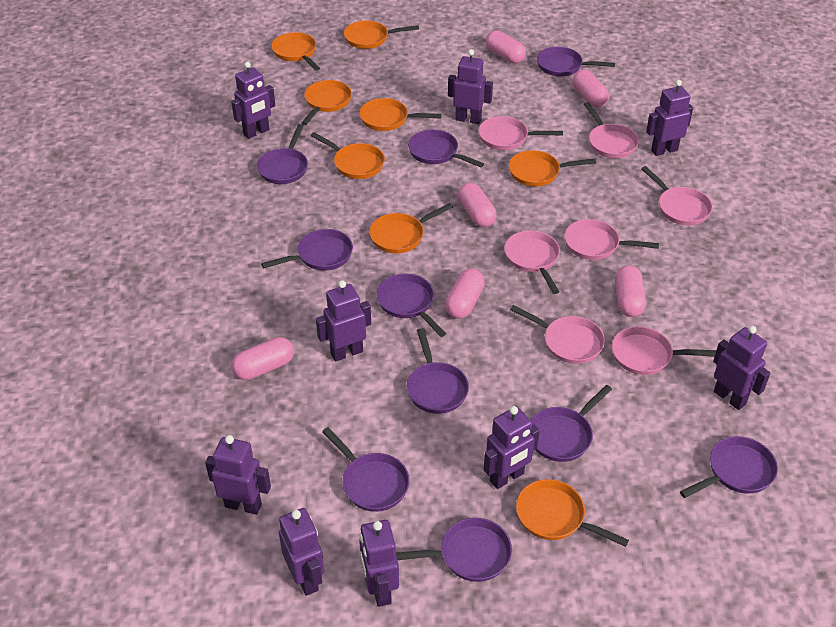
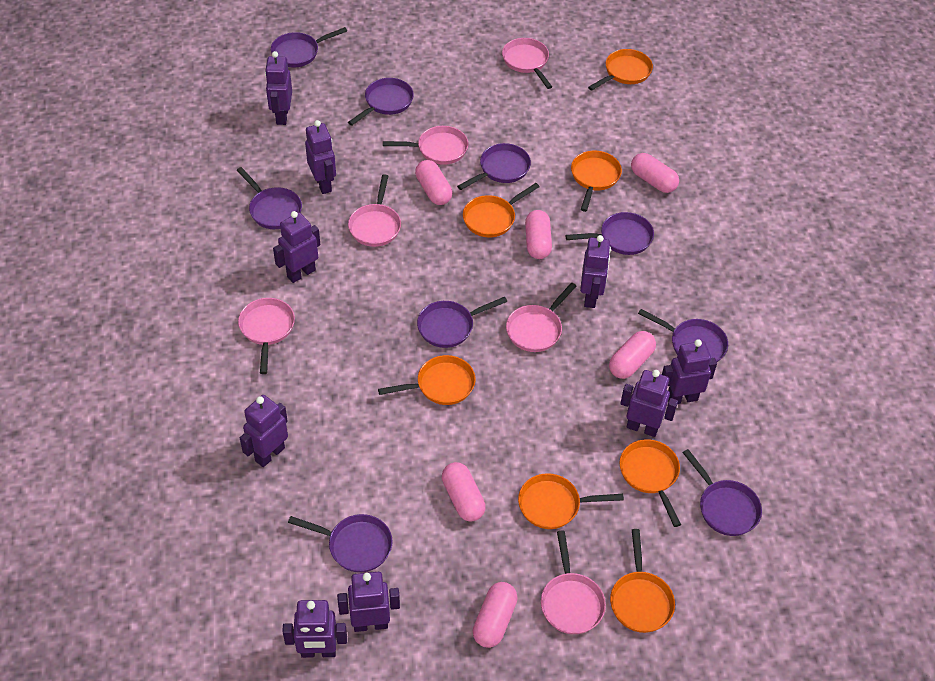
orange pan: [271,32,320,71] [302,80,352,125] [311,132,385,179] [344,21,419,49] [359,98,442,131] [369,203,453,254] [509,150,596,187] [516,479,629,547] = 8 -> [378,355,476,405] [463,183,540,237] [518,473,624,529] [571,151,622,212] [588,49,653,91] [610,529,675,633] [620,439,681,527] = 7
pink pan: [479,116,563,150] [504,230,560,294] [510,305,605,364] [564,219,659,260] [584,102,639,158] [612,326,717,375] [641,166,713,226] = 7 -> [238,298,295,374] [348,174,401,247] [383,126,468,165] [502,38,552,89] [506,283,576,352] [541,531,606,634] = 6
purple pan: [257,124,308,184] [261,229,353,270] [322,427,410,512] [376,273,446,337] [396,518,512,582] [407,328,469,414] [408,129,484,167] [531,385,612,462] [537,47,615,76] [680,436,778,498] = 10 -> [237,167,302,229] [271,27,347,67] [288,514,393,573] [348,78,414,126] [417,297,507,348] [457,143,531,190] [565,212,654,255] [638,309,728,362] [683,449,762,536] = 9

